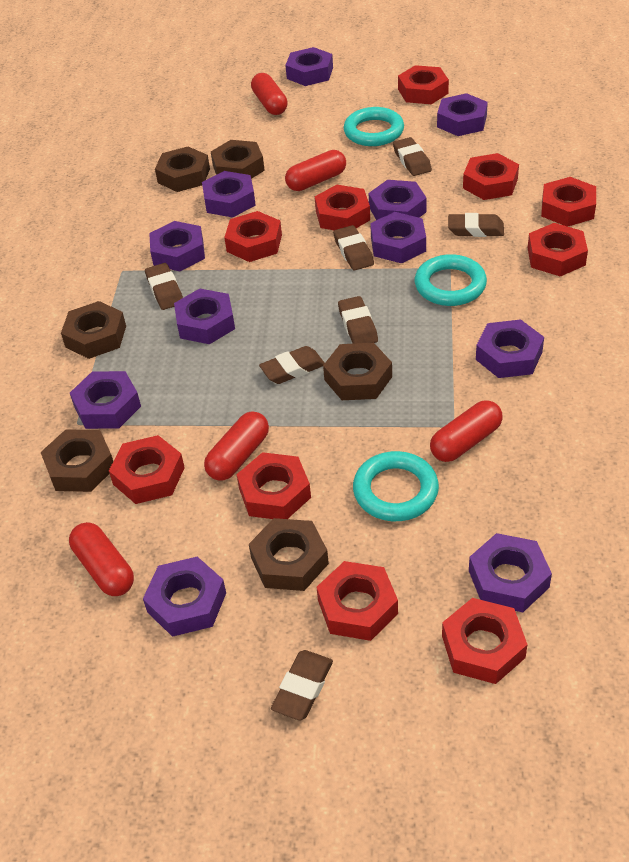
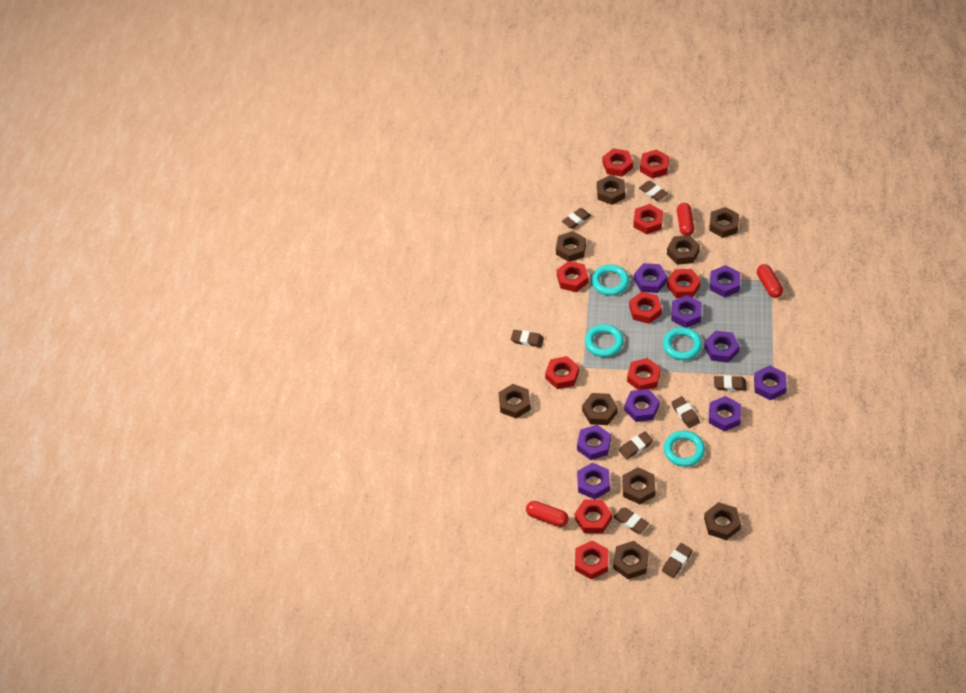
brown eraser: [145,263,183,310] [259,346,325,384] [271,650,333,720] [333,225,374,270] [338,296,378,344] [393,137,432,176] [448,213,504,237] = 7 -> [511,330,544,348] [562,208,591,229] [614,508,649,533] [619,431,653,459] [639,181,668,201] [662,543,693,578] [671,397,700,428] [714,375,747,391] = 8
brown nut: [41,429,113,492] [61,301,126,359] [155,147,210,192] [211,140,265,179] [249,518,329,591] [323,343,392,400] = 6 -> [498,384,531,419] [556,231,586,261] [582,393,618,425] [597,175,625,205] [613,541,649,579] [622,467,655,504] [667,235,700,265] [704,502,741,540] [709,207,739,238] = 9
purple nut: [70,371,141,429] [143,557,226,637] [149,221,205,271] [174,289,235,344] [202,171,256,218] [285,47,333,86] [369,180,427,220] [370,212,426,263] [437,93,488,136] [469,533,552,612] [476,319,544,378] = 11 -> [577,425,611,460] [577,462,610,500] [624,389,660,422] [634,263,667,293] [671,295,702,328] [704,330,740,363] [709,396,741,431] [710,265,740,298] [754,366,787,400] = 9
red capsule: [69,522,134,596] [204,412,269,481] [251,73,288,115] [285,150,346,191] [430,400,503,462] = 5 -> [526,501,569,527] [677,203,694,235] [757,264,783,298] = 3
turquoise ring: [343,107,404,146] [353,451,439,521] [415,254,487,306] = 3 -> [585,324,624,357] [591,264,629,296] [663,327,702,360] [664,430,705,467] = 4

